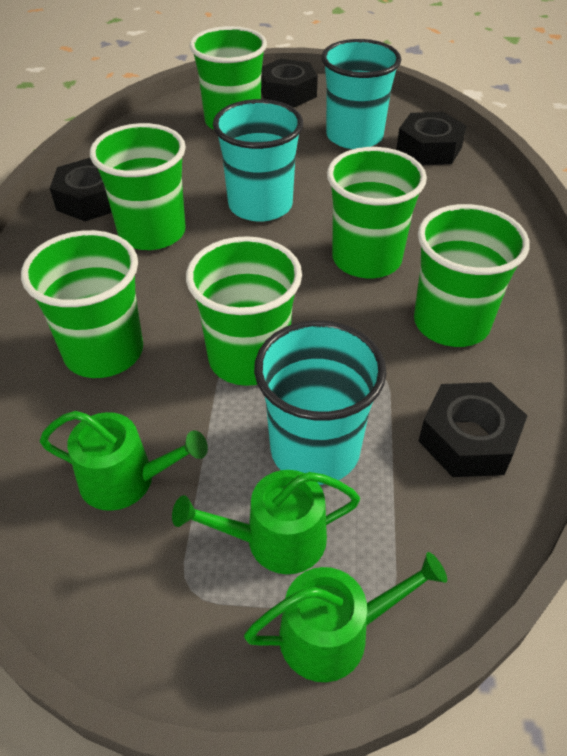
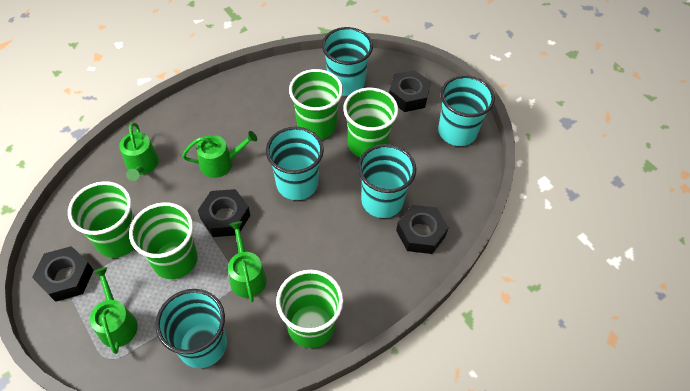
green cup: [21,230,143,378] [90,123,186,250] [186,236,302,386] [190,26,267,130] [327,147,427,278] [414,204,530,347] = 6 -> [68,181,135,258] [129,202,198,279] [276,270,343,348] [289,69,343,140] [343,88,398,157] = 5
green watering can: [40,411,208,511] [172,470,360,574] [244,552,447,682] = 3 -> [90,267,138,354] [119,123,159,181] [182,131,257,178] [228,221,267,302] = 4
turquoise cup: [213,99,303,222] [254,320,386,485] [321,39,401,149] = 3 -> [155,289,227,368] [266,127,324,200] [322,27,373,96] [358,144,416,218] [438,75,495,146] = 5

